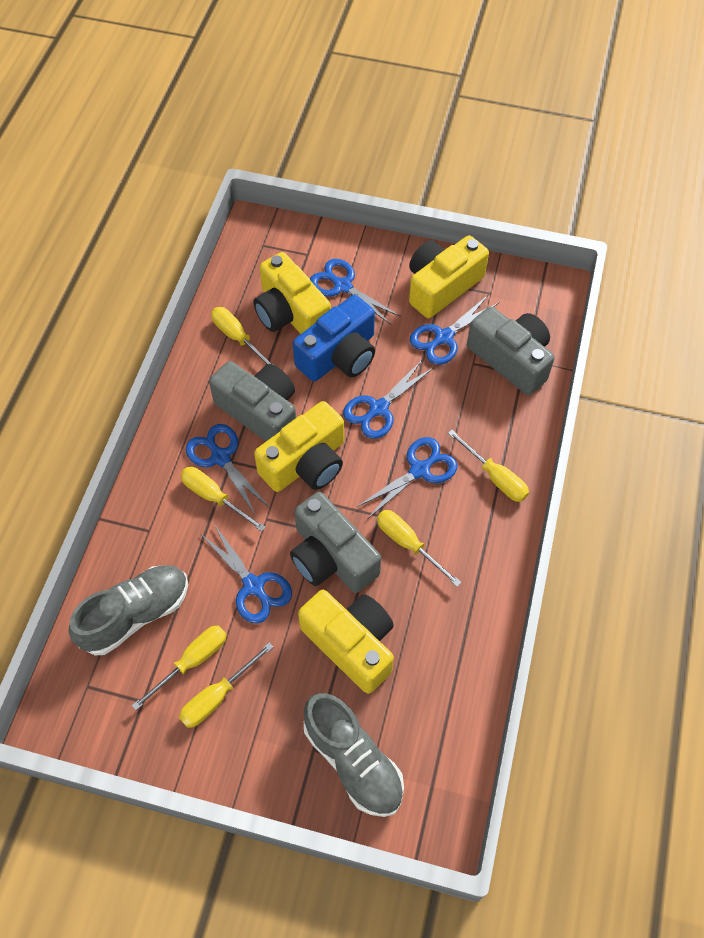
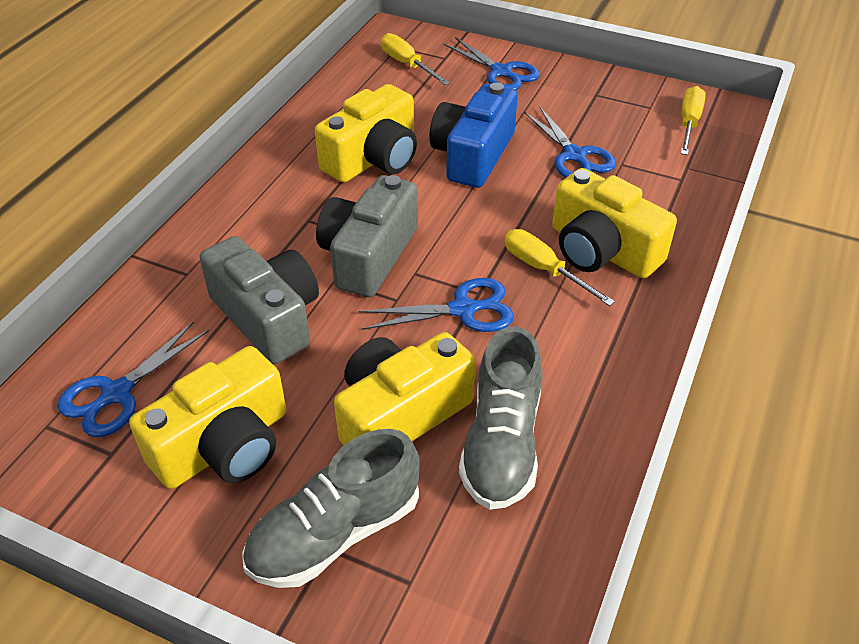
blue scissors: [186,424,270,516] [201,524,292,624] [310,259,401,325] [343,359,433,439] [357,437,458,519] [410,295,499,365] = 6 -> [57,321,209,438] [359,278,514,332] [443,37,540,90] [524,106,616,178] = 4
grey camera: [209,361,296,441] [290,492,381,593] [467,307,555,395] = 3 -> [199,236,319,364] [316,175,418,297] = 2
yellow screwdriver: [132,626,227,710] [179,643,274,728] [180,467,266,532] [211,307,274,365] [377,510,462,587] [448,430,529,502] = 6 -> [381,33,450,85] [505,229,615,306] [681,86,706,155] = 3

